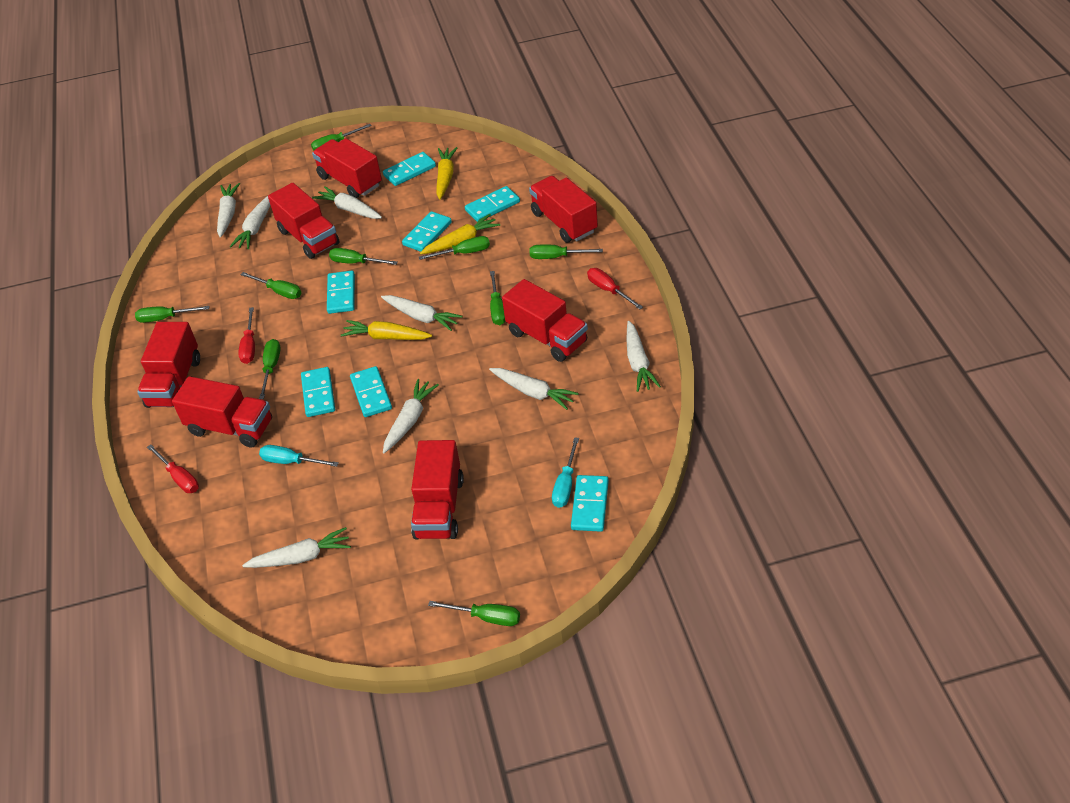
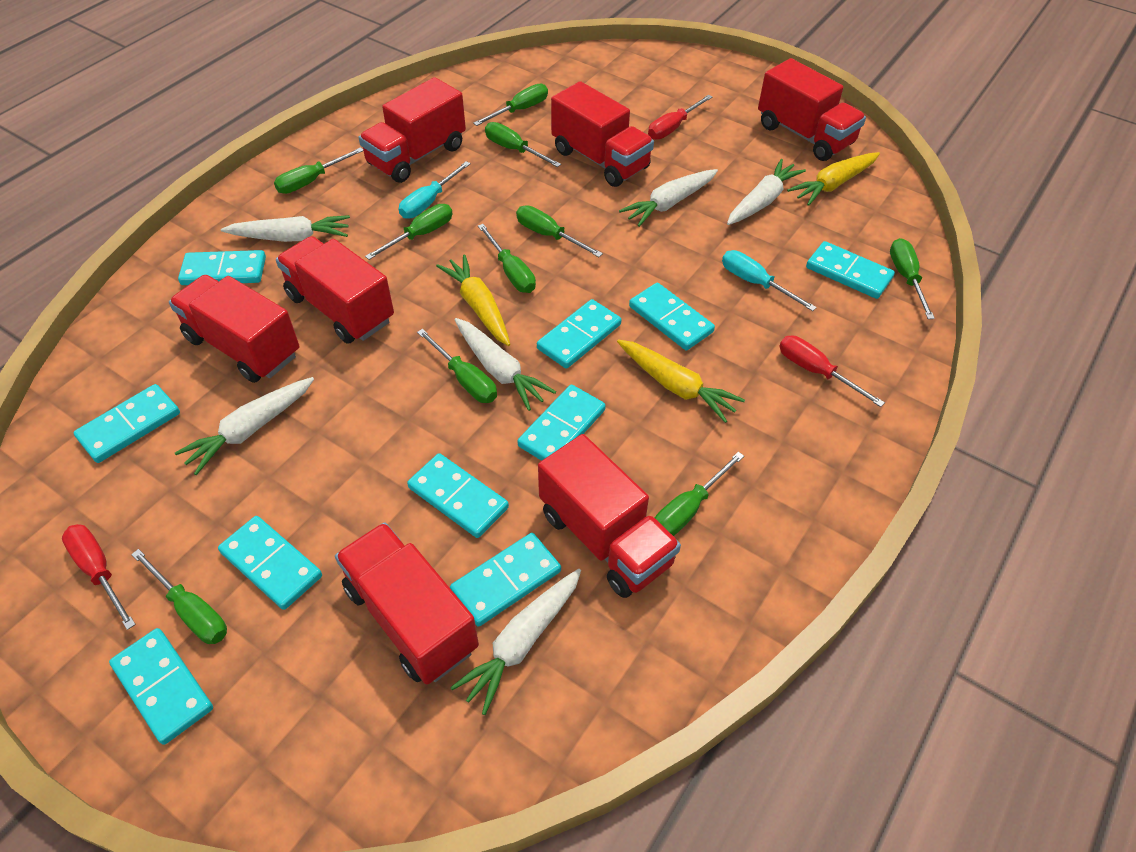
green screwdriver: [135,306,210,323] [240,272,301,299] [259,339,281,399] [311,124,372,151] [329,248,398,265] [419,236,490,260] [428,601,520,626] [490,271,505,325] [530,244,603,259] = 9 -> [131,549,227,644] [274,147,363,194] [365,204,453,260] [417,329,497,403] [473,84,548,126] [478,224,536,293] [485,122,561,167] [516,205,603,257] [655,452,744,536] [890,238,935,319] = 10
turquoise domino: [301,367,335,417] [327,271,355,314] [350,366,392,417] [383,152,436,186] [402,211,452,252] [465,186,520,222] [571,475,609,532] = 7 -> [73,384,180,463] [109,628,213,745] [178,250,266,285] [218,516,322,610] [407,453,509,538] [450,533,561,627] [517,385,606,461] [537,299,622,369] [629,283,715,350] [806,241,895,299] = 10
white carrot: [217,183,240,237] [230,196,270,249] [242,527,351,568] [312,186,382,219] [381,295,463,331] [383,379,439,453] [489,368,579,410] [627,321,661,392] = 8 -> [175,377,314,475] [221,215,350,242] [450,569,581,715] [454,318,556,411] [619,169,718,227] [727,159,806,225] = 6

